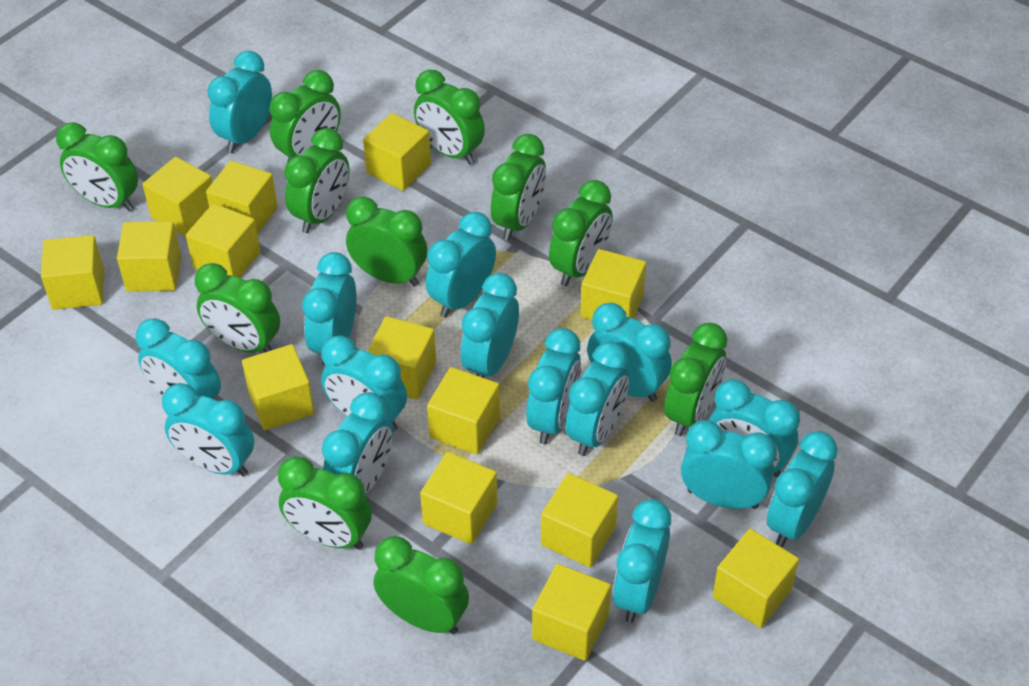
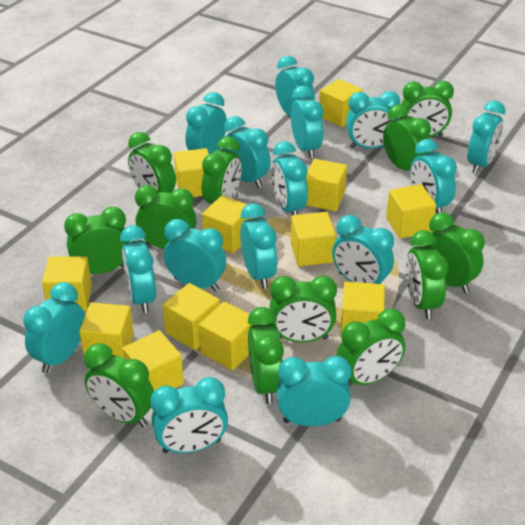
green clock: [56,122,138,211] [195,263,280,353] [269,70,341,163] [278,456,372,550] [284,128,349,233] [346,197,427,287] [374,536,469,634] [414,70,485,165] [491,134,546,241] [549,180,613,286] [664,323,727,436] = 11 -> [64,207,130,274] [84,343,154,427] [128,132,176,193] [135,185,197,249] [202,137,241,204] [248,307,284,404] [269,276,337,342] [336,309,405,387] [383,104,431,171] [401,81,454,137] [406,230,448,319] [424,212,485,293] = 12
yellow cube: [41,235,104,310] [117,221,181,292] [143,157,212,237] [186,203,261,278] [206,161,278,235] [242,344,314,430] [363,113,431,191] [367,316,436,400] [420,452,497,544] [427,367,500,454] [532,564,611,661] [541,473,618,567] [581,249,646,320] [713,529,799,628] = 14 -> [42,256,92,311] [79,302,134,358] [122,330,184,391] [163,283,220,350] [174,148,209,197] [199,301,252,370] [202,195,252,253] [291,212,336,266] [306,159,347,211] [319,79,363,127] [340,282,385,337] [386,184,436,239] = 12

